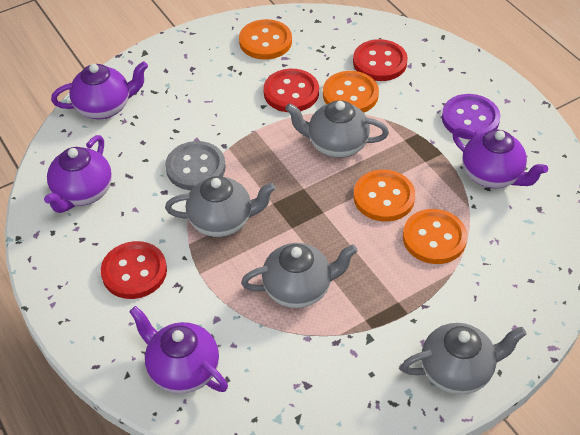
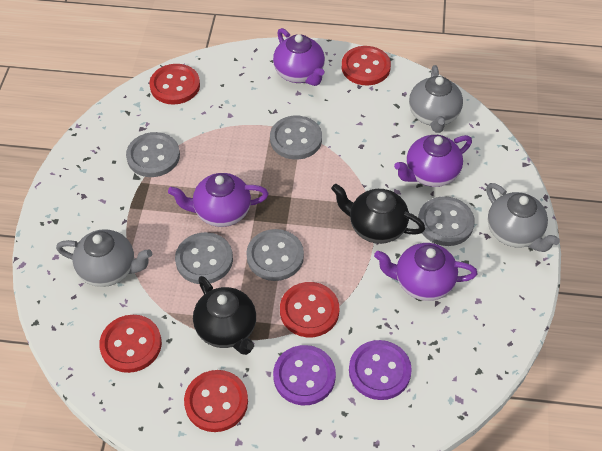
black teapot: none = 0 -> [193,276,256,355] [331,184,425,244] = 2
grey button: [165,141,226,190] = 1 -> [126,132,180,177] [175,232,233,284] [246,229,304,281] [270,116,322,160] [418,196,475,246] = 5
grey teapot: [165,176,276,237] [241,243,358,308] [285,100,389,158] [401,323,527,395] = 4 -> [56,229,152,287] [409,65,463,133] [486,183,560,252] = 3
orange button: [239,19,292,60] [323,71,379,113] [354,170,415,222] [403,209,467,264] = 4 -> none = 0
purple button: [442,94,501,140] = 1 -> [273,345,336,405] [349,340,412,400] = 2
red button: [101,241,167,299] [263,69,319,112] [353,39,408,81] = 3 -> [99,315,162,373] [149,64,200,104] [184,370,248,432] [280,282,339,337] [342,46,391,85] = 5

